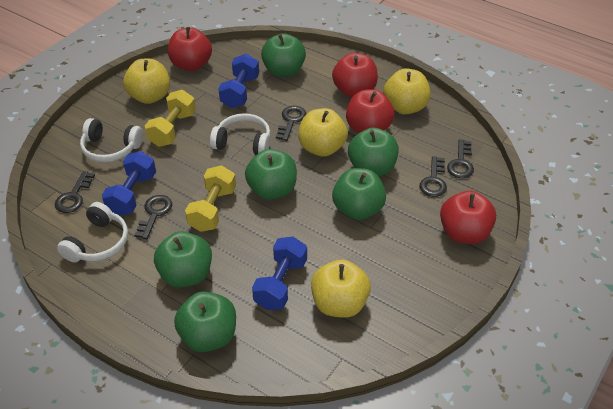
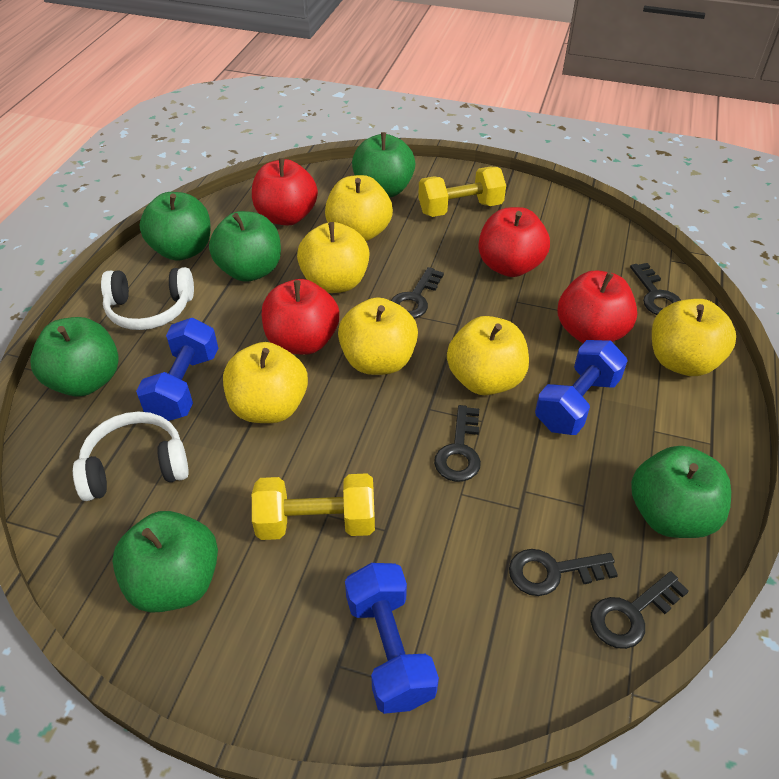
white headphones: [57,202,128,262] [80,118,143,162] [210,113,270,155] = 3 -> [73,411,189,501] [101,267,194,330] = 2
yellow apple: [123,59,170,104] [298,108,348,157] [311,260,371,318] [383,68,430,115] = 4 -> [223,342,308,423] [297,222,370,293] [325,175,393,241] [338,297,418,375] [447,316,529,395] [652,299,736,376] = 6

